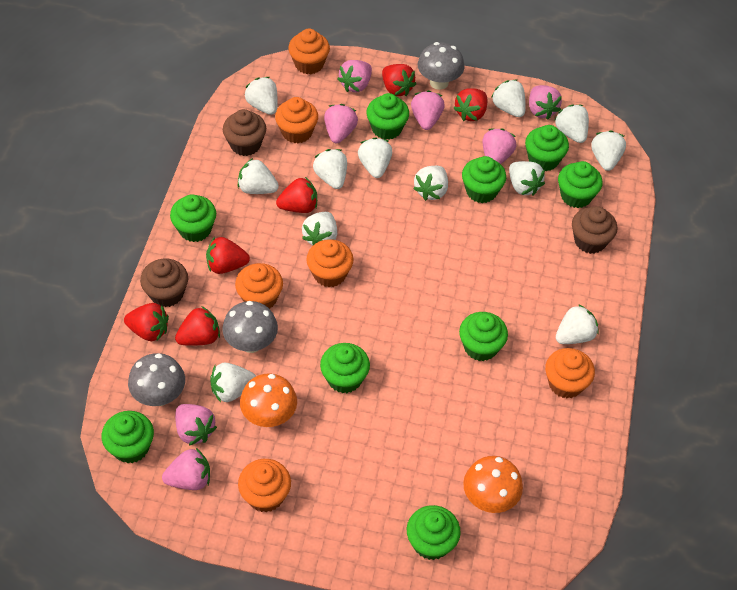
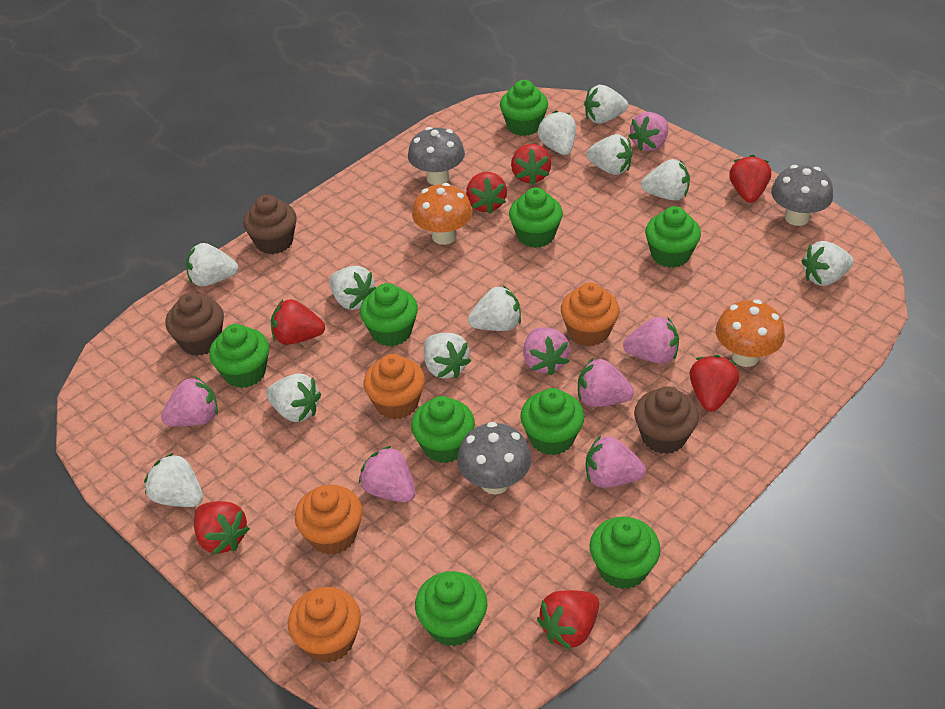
orange cupcake: [235,263,283,309] [238,459,291,512] [275,97,318,144] [288,29,330,74] [306,239,353,287] [545,348,595,399] = 6 -> [288,587,361,663] [295,485,362,555] [363,354,425,419] [561,282,619,346] = 4
red strawberry: [124,303,169,341] [175,306,220,346] [206,237,250,274] [276,177,317,213] [382,64,416,96] [454,88,488,121] = 6 -> [194,501,250,555] [271,299,325,345] [466,172,507,214] [511,144,551,185] [537,590,599,650] [690,355,739,412] [729,155,771,203] = 7
white strawberry: [210,363,256,402] [238,158,279,194] [244,77,278,115] [302,212,337,246] [313,149,347,189] [358,137,392,178] [413,166,448,201] [491,80,526,117] [509,161,545,196] [554,104,589,143] [556,304,599,344] [591,130,626,171] = 12 -> [144,453,203,507] [186,243,238,286] [266,374,321,422] [329,266,376,310] [424,333,471,379] [468,285,521,331] [538,111,576,155] [584,85,628,124] [586,134,633,175] [641,159,690,201] [802,241,854,286] = 11

